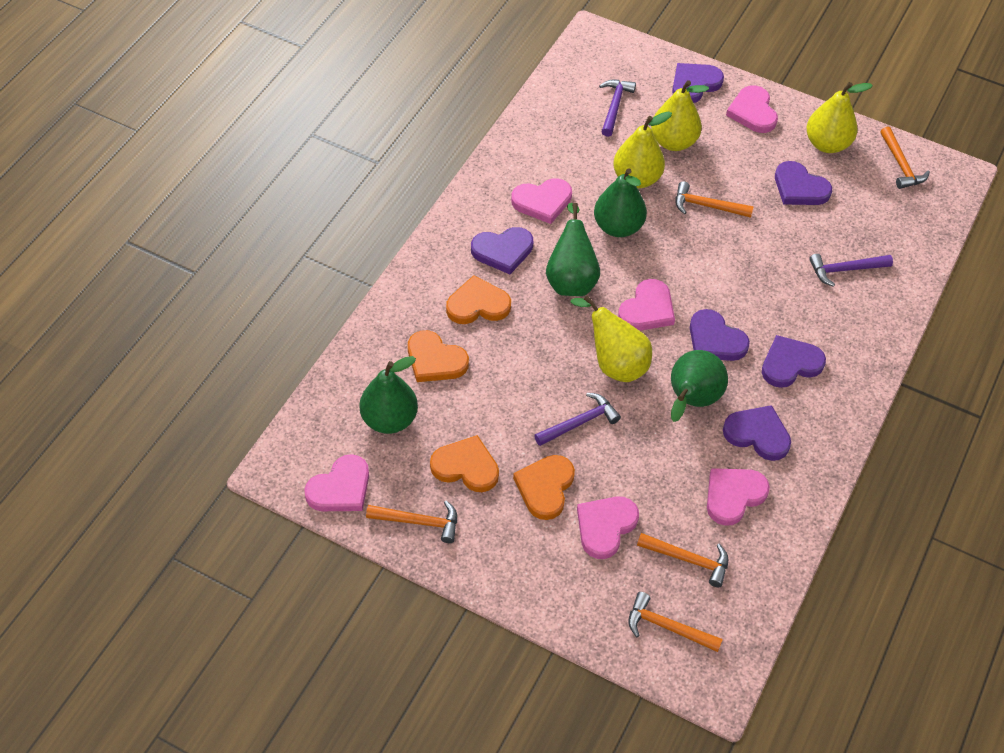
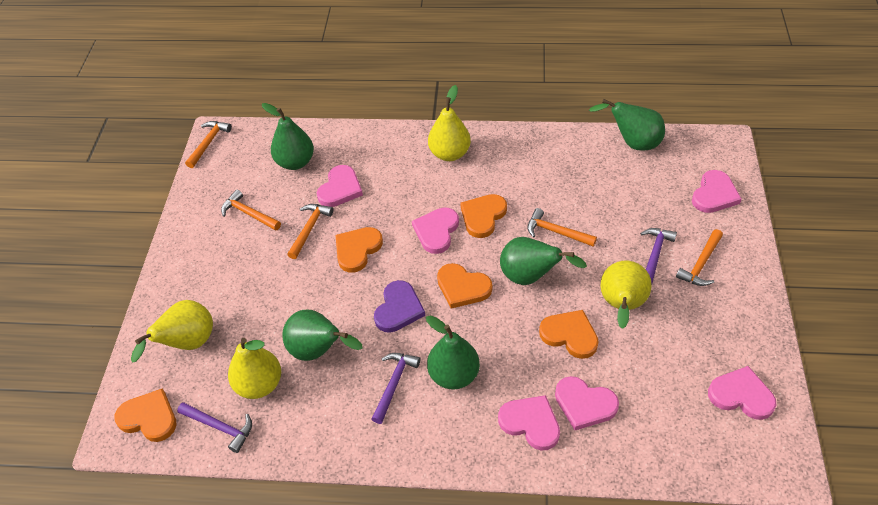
green pear: [359,356,418,434] [546,203,600,296] [594,168,647,237] [671,350,728,422] = 4 -> [262,103,314,170] [282,310,363,361] [426,315,480,389] [500,237,587,285] [589,99,665,151] = 5
orange heart: [408,330,469,382] [430,435,499,492] [446,275,511,324] [513,455,575,520] = 4 -> [115,388,177,442] [335,227,383,273] [437,263,492,309] [460,194,507,238] [539,310,599,359] = 5
purple heart: [471,227,533,274] [672,63,724,103] [690,309,750,361] [723,405,791,461] [762,335,826,388] [775,161,832,205] = 6 -> [374,280,425,333] = 1

